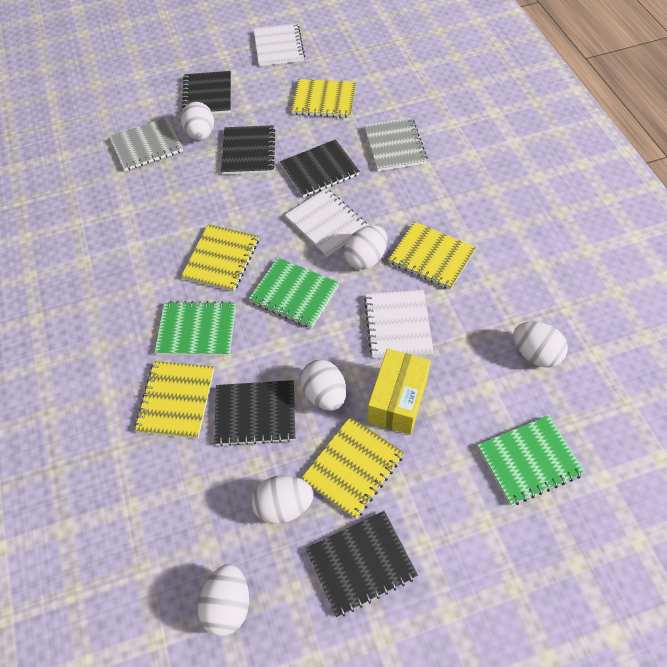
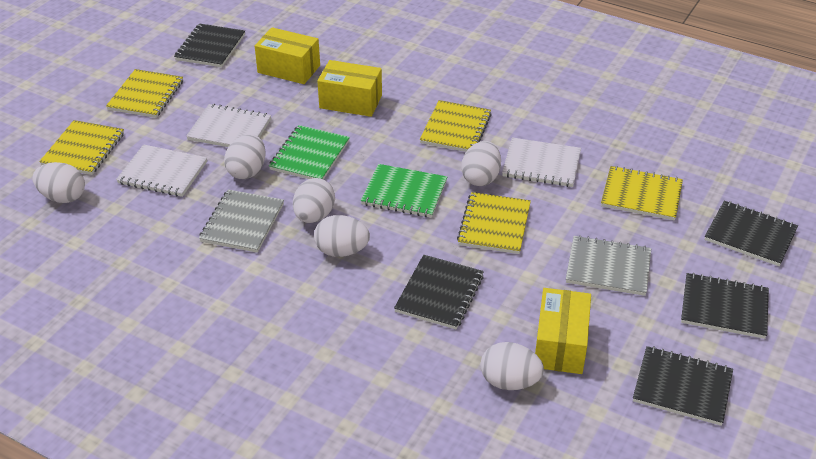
green notebook: [155,301,236,356] [249,258,339,328] [478,415,585,506] = 3 -> [269,125,350,180] [361,164,447,218] = 2
yellow box: [368,349,431,435] = 1 -> [255,27,320,84] [317,60,382,117] [535,288,591,374] = 3

